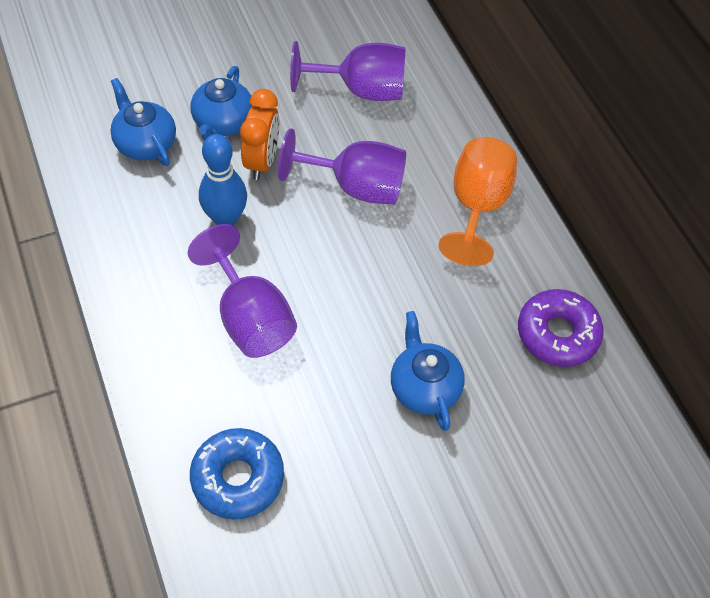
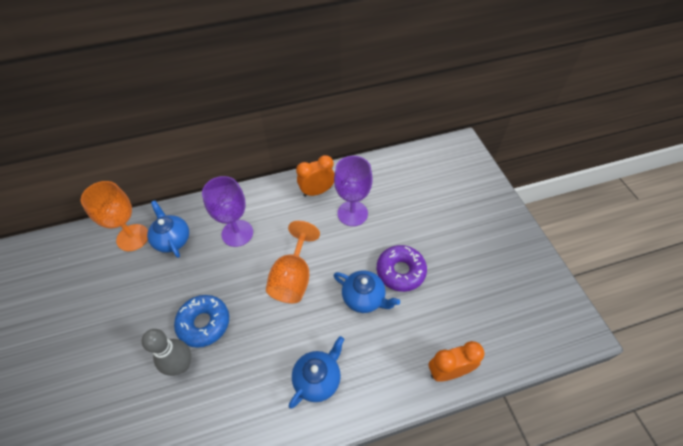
blue bowling pin: [199,134,247,225] = 1 -> none = 0
grey bowling pin: none = 0 -> [142,329,191,376] = 1
orange clock: [240,89,280,180] = 1 -> [296,155,335,197] [429,341,484,382] = 2
orange goblet: [438,137,517,266] = 1 -> [81,181,148,251] [266,221,320,303] = 2
purple goblet: [188,224,297,358] [278,128,406,204] [290,41,406,101] = 3 -> [202,176,253,247] [334,156,373,226] = 2

